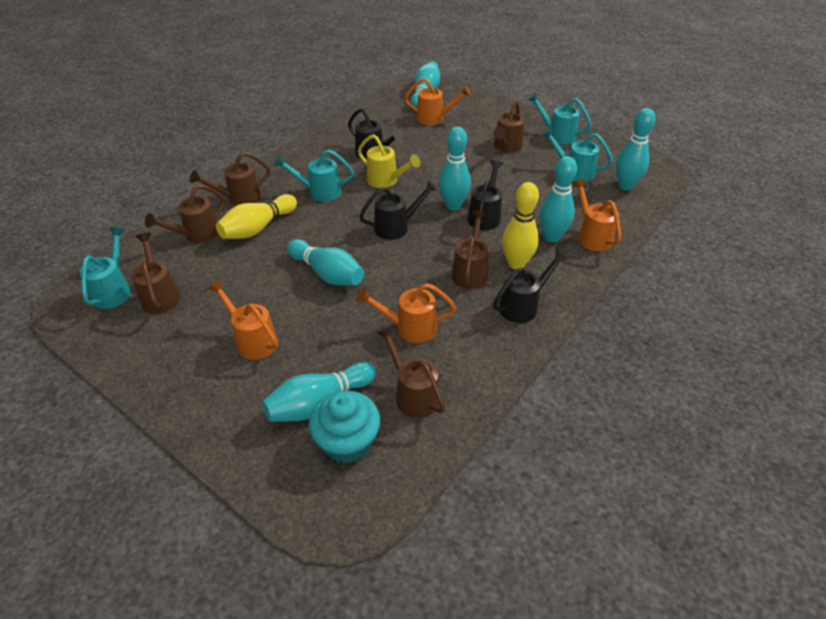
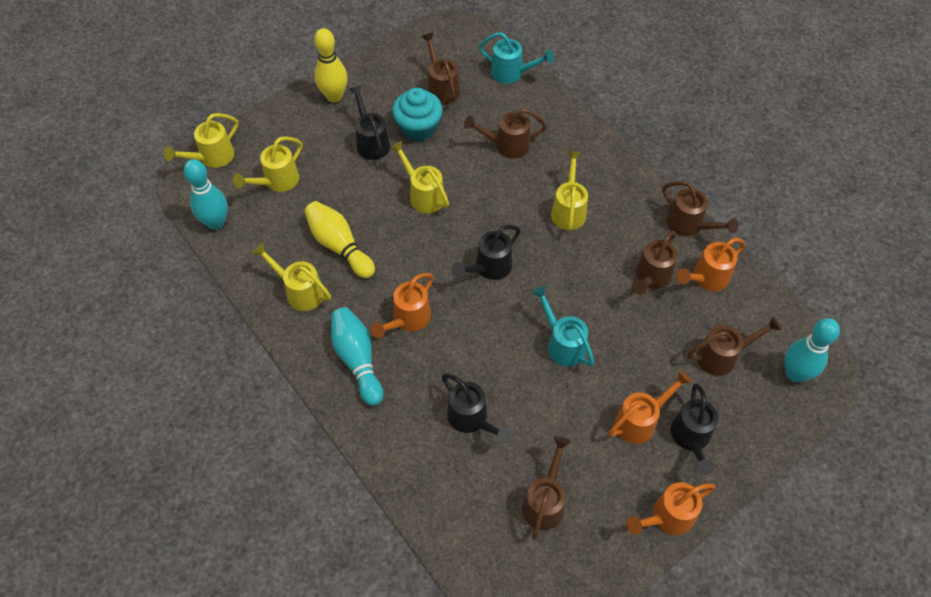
turquoise bowling pin: [262,362,376,422] [287,239,364,285] [411,61,440,108] [438,127,471,210] [539,156,577,242] [616,108,656,190] = 6 -> [184,159,228,230] [331,307,383,406] [784,318,840,382] = 3
turquoise watering can: [80,227,131,309] [274,149,354,202] [528,93,592,145] [541,127,613,182] = 4 -> [479,32,554,84] [532,286,594,367] = 2
yellow watering can: [358,134,421,188] = 1 -> [164,113,239,168] [233,136,302,192] [252,243,331,311] [390,141,449,213] [551,151,588,231] = 5

